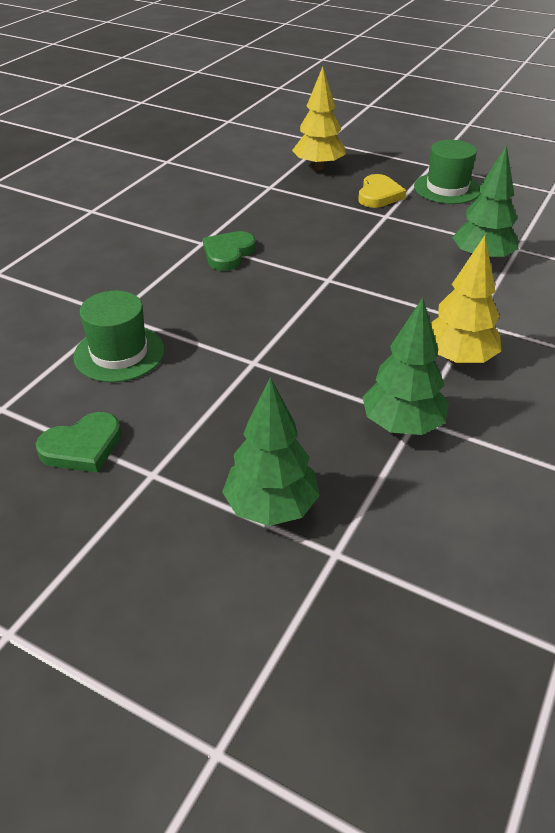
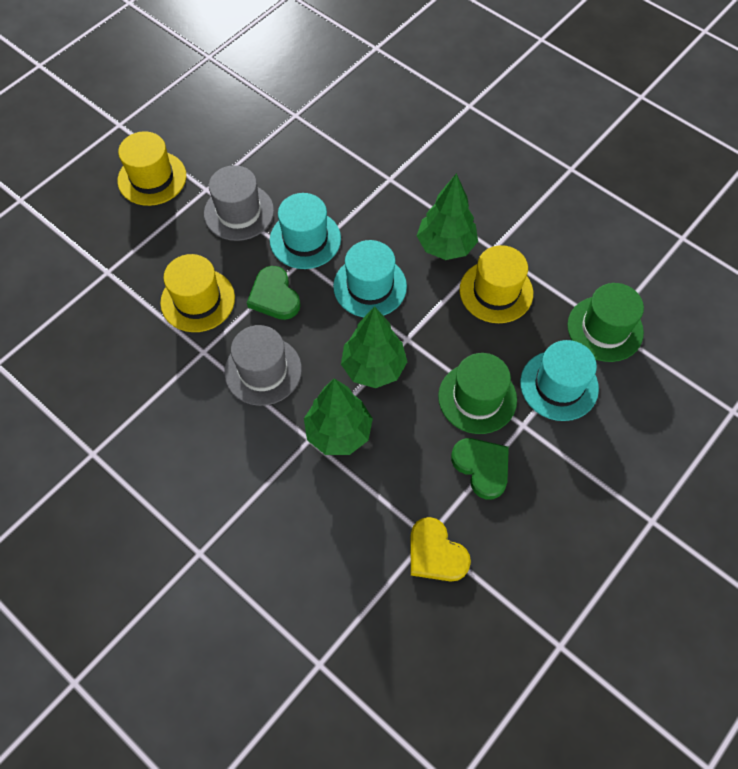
grey hat: none = 0 -> [204,165,274,241] [224,325,302,406] = 2
turquoise hat: none = 0 -> [270,193,341,269] [333,240,407,317] [520,340,599,421] = 3
yellow hat: none = 0 -> [118,131,186,206] [160,254,235,332] [460,245,533,323] = 3
yellow tree: [292,66,346,170] [431,236,501,365] = 2 -> none = 0

